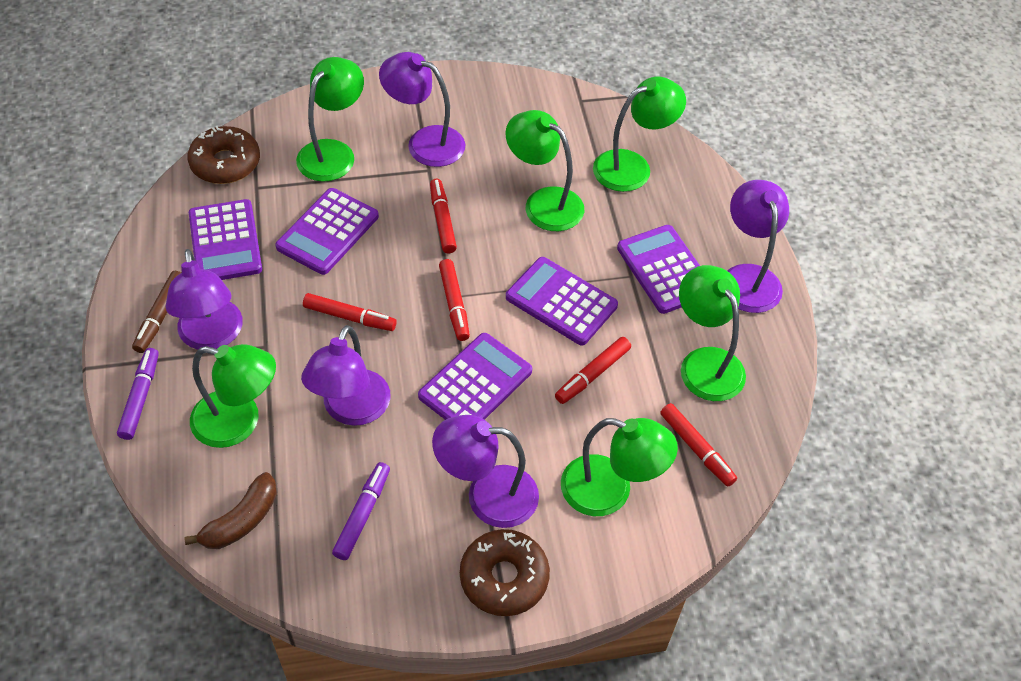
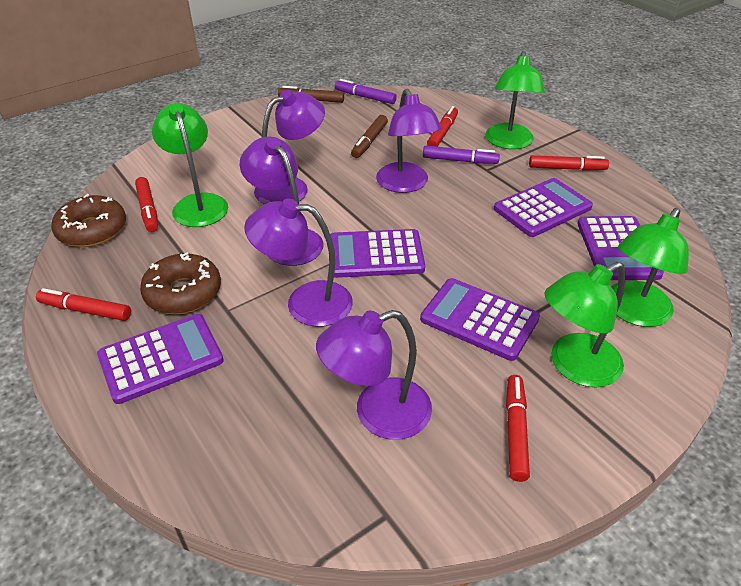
brown banana: [184,472,277,549] = 1 -> none = 0
brown marker: [132,271,181,353] = 1 -> [278,86,344,103] [351,115,388,158] = 2
green lamp: [190,344,276,448] [296,57,364,182] [505,110,584,231] [561,418,678,516] [593,77,686,192] [679,265,746,401] = 6 -> [152,103,228,227] [485,51,545,149] [545,262,626,387] [611,208,689,327] = 4

